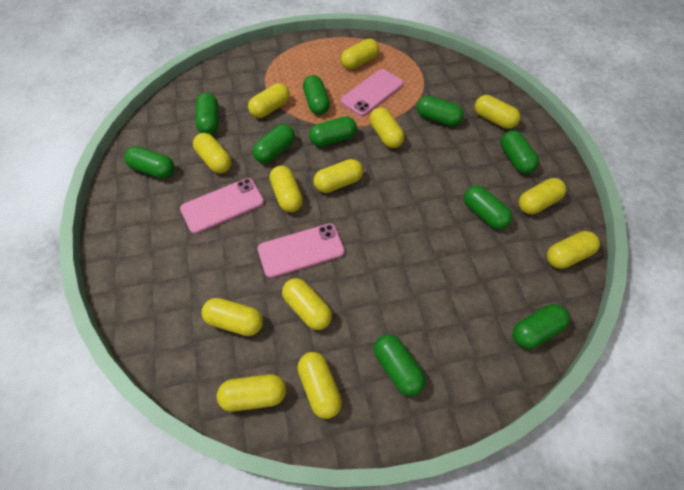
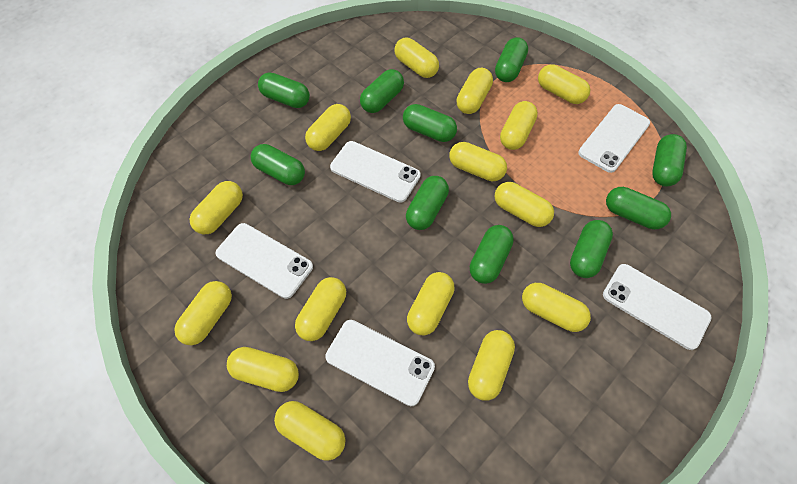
pink phone: [180,178,264,234] [257,223,345,278] [340,69,404,116] = 3 -> none = 0
white phone: none = 0 -> [215,223,313,299] [325,320,435,406] [330,141,421,202] [578,104,650,173] [603,264,712,350] = 5
yellow capsule: [193,133,232,173] [202,298,263,336] [217,374,286,412] [248,83,290,118] [269,166,303,212] [282,278,332,330] [297,352,342,419] [314,159,363,193] [341,39,379,70] [369,107,404,148] [475,95,520,129] [519,178,566,214] [547,231,600,269] = 13 -> [174,281,232,345] [189,181,243,234] [227,347,299,392] [274,401,346,461] [295,277,346,341] [305,104,351,151] [394,38,439,78] [407,272,455,336] [449,142,507,181] [456,68,493,114] [468,330,515,401] [495,182,554,227] [500,101,538,150] [522,283,591,332] [538,64,591,104] = 15

